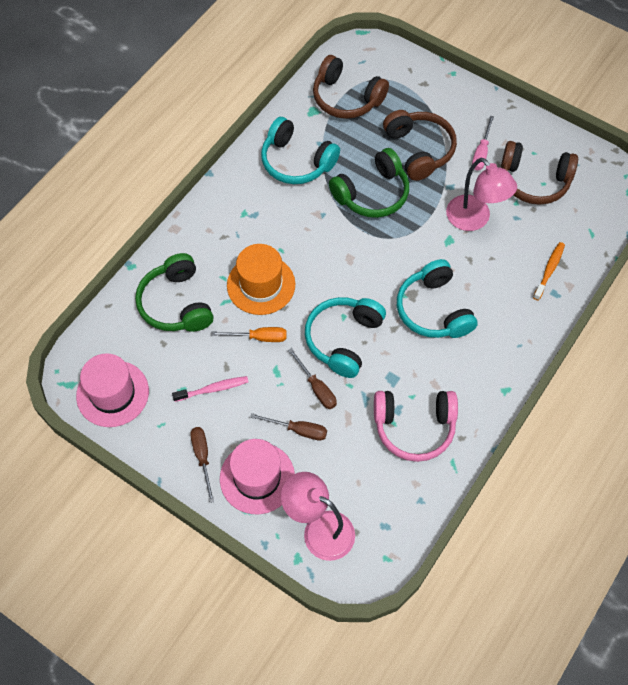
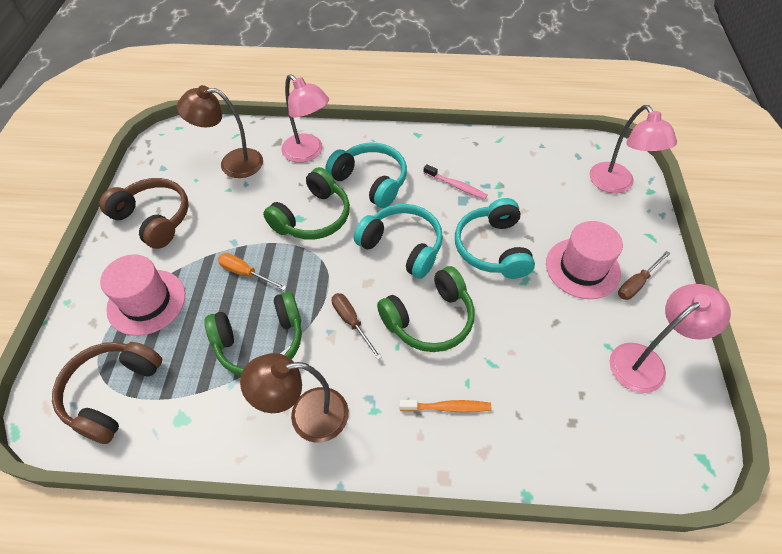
brown headphones: [313,55,389,119] [383,110,457,181] [501,141,578,205] = 3 -> [52,342,162,444] [99,178,189,249] = 2
brown lamp: none = 0 -> [176,85,263,178] [240,353,349,443] = 2
brown screwdriver: [190,427,214,503] [250,413,327,441] [288,348,337,409] = 3 -> [332,293,382,360] [618,251,671,300] = 2
green headphones: [135,253,214,332] [329,148,409,218] = 2 -> [204,292,302,376] [263,167,350,240] [377,266,475,352] = 3
orange hat: [227,244,295,315] = 1 -> none = 0
pink headphones: [374,391,458,462] = 1 -> none = 0
pink lamp: [281,472,355,561] [446,158,517,231] = 2 -> [281,74,329,163] [589,105,677,193] [610,284,731,393] = 3
pink screwdriver: [472,116,494,171] = 1 -> none = 0

